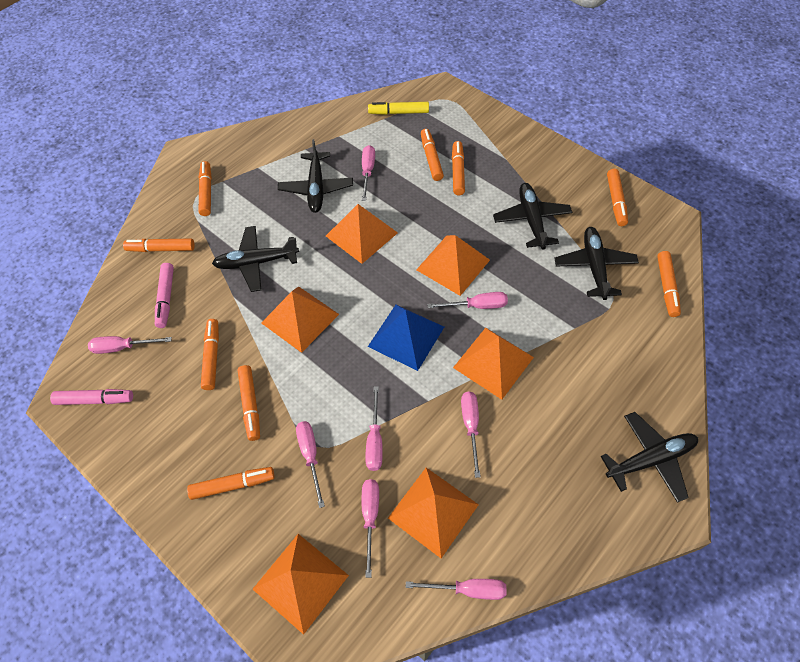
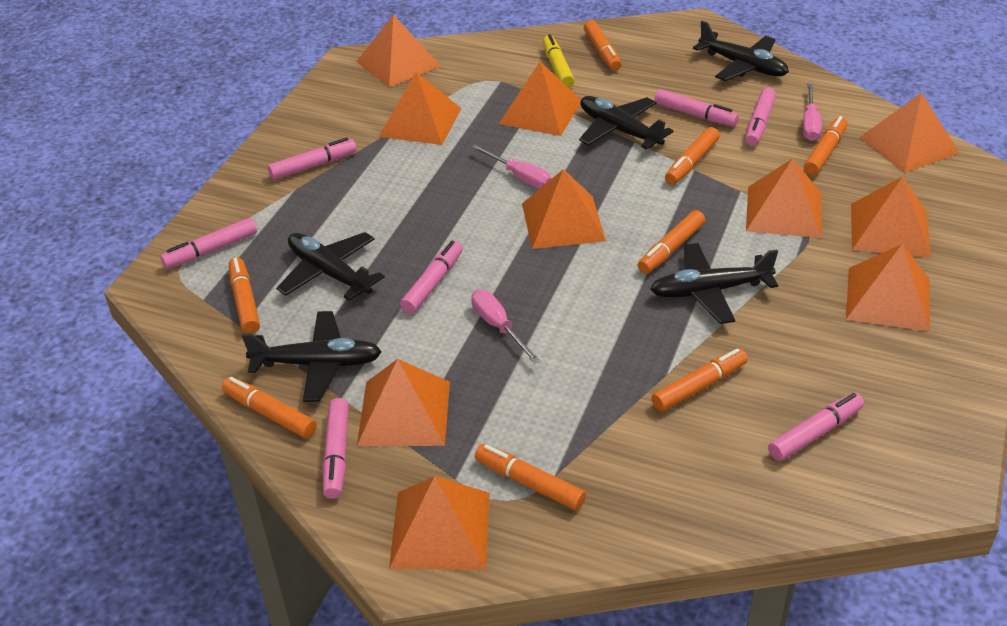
blue pyramid: [368,305,444,371] = 1 -> none = 0
orange marker: [123,238,195,252] [187,467,275,500] [199,161,212,216] [201,319,219,390] [237,365,260,441] [421,129,444,181] [452,141,465,195] [607,169,628,226] [657,251,681,317] = 9 -> [222,377,317,438] [229,257,260,334] [475,444,586,511] [584,20,621,71] [638,210,705,274] [651,348,748,412] [665,127,720,185] [804,116,848,175] = 8
orange pyramid: [253,534,349,635] [261,286,339,353] [326,204,398,264] [388,468,479,558] [416,235,490,296] [453,328,534,400] = 6 -> [356,15,441,87] [357,359,450,446] [379,72,461,145] [389,476,490,570] [499,62,581,136] [522,169,606,249] [746,159,822,238] [846,244,930,331] [851,176,931,258] [860,93,959,173] = 10
pink marker: [50,389,133,405] [155,263,174,328] = 2 -> [161,218,257,269] [268,138,357,180] [322,398,349,499] [400,241,463,314] [654,89,739,127] [745,88,776,146] [768,393,864,461] = 7
pink screwdriver: [88,336,172,354] [296,421,325,508] [362,145,375,201] [362,479,379,578] [365,386,383,471] [406,579,507,600] [427,292,508,309] [461,391,481,478] = 8 -> [471,145,552,189] [471,290,540,364] [803,83,822,141] = 3

